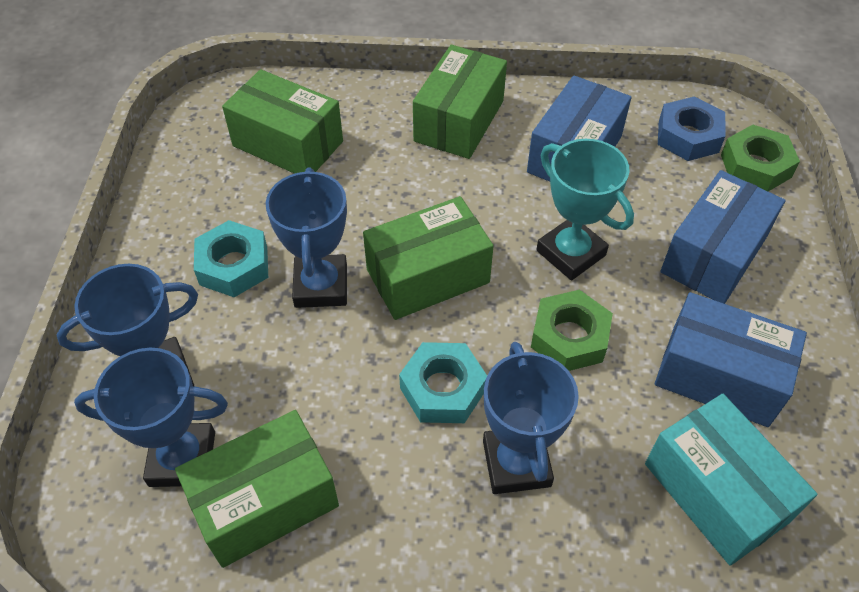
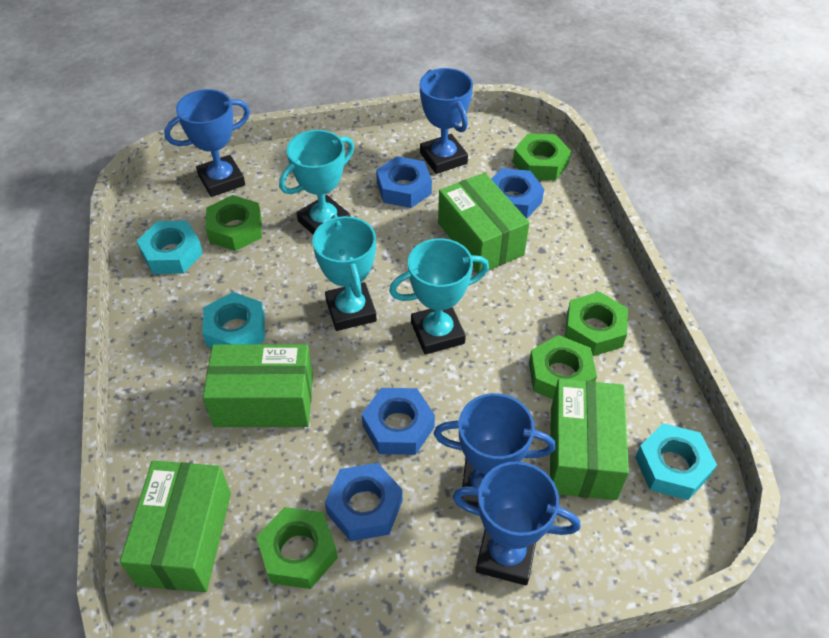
blue box: [527,75,632,182] [655,292,807,427] [660,170,785,304] = 3 -> none = 0
blue nut: [658,96,726,161] = 1 -> [325,463,403,541] [362,388,435,455] [376,156,432,208] [491,168,544,219] = 4
green nut: [531,290,613,371] [721,125,800,191] = 2 -> [205,195,262,251] [256,507,338,589] [513,133,571,181] [529,335,597,399] [565,292,628,356] = 5
turquoise box: [645,394,817,566] = 1 -> none = 0
turquoise nut: [194,220,268,297] [399,342,487,423] = 2 -> [137,221,203,274] [202,292,265,348] [635,423,717,500] = 3
turquoise trophy: [536,139,634,280] = 1 -> [279,130,355,234] [312,215,377,331] [389,238,489,354] = 3

